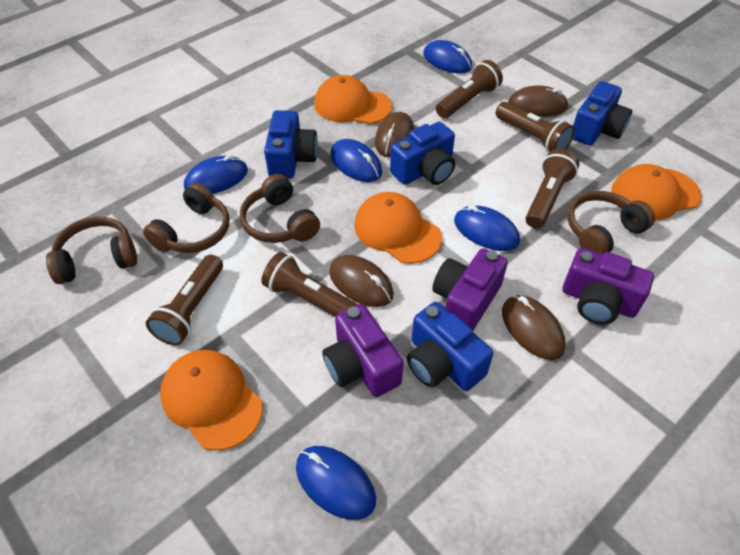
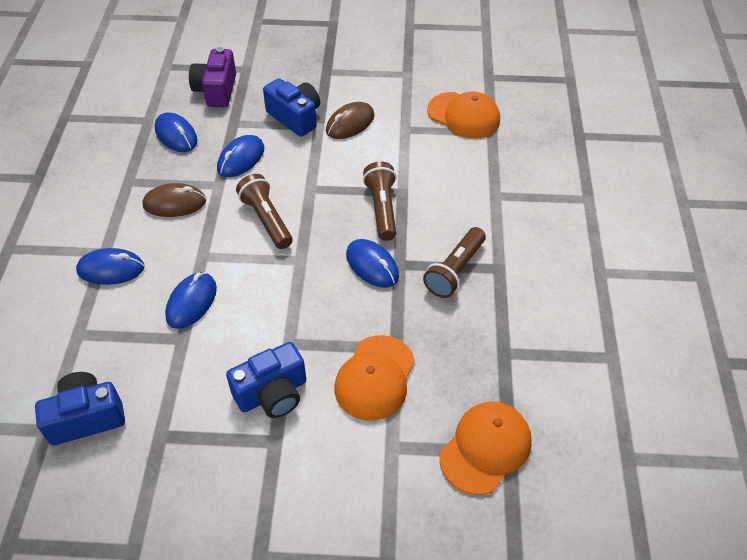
blue camera: [264,110,318,179] [390,122,455,185] [407,302,493,391] [573,81,633,146] = 4 -> [35,372,125,446] [226,342,306,418] [263,78,320,137] = 3
brown flashlight: [146,255,223,346] [262,252,357,317] [436,60,503,118] [496,102,575,153] [525,149,579,229] = 5 -> [236,174,293,249] [363,162,396,241] [423,227,486,298] = 3
brown headphones: [46,216,137,284] [143,183,229,253] [240,174,320,243] [568,191,655,254] = 4 -> none = 0
brown mouse: [329,255,394,307] [375,112,414,157] [502,295,566,360] [508,86,569,117] = 4 -> [142,183,206,217] [326,102,375,139] = 2
orange cap: [160,350,263,451] [314,75,392,124] [354,192,442,264] [611,164,702,221] = 4 -> [334,335,415,421] [427,91,500,138] [439,402,532,495] = 3
purple camera: [322,303,403,397] [432,248,508,330] [562,248,654,324] = 3 -> [189,47,236,107] = 1

